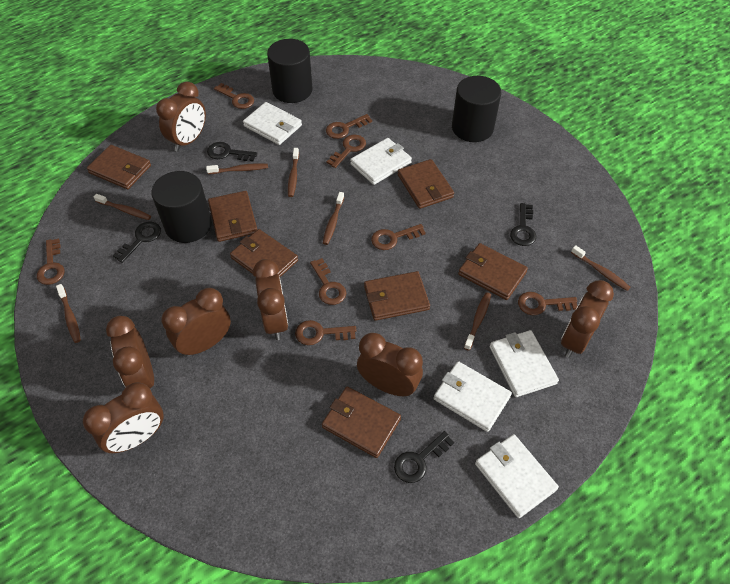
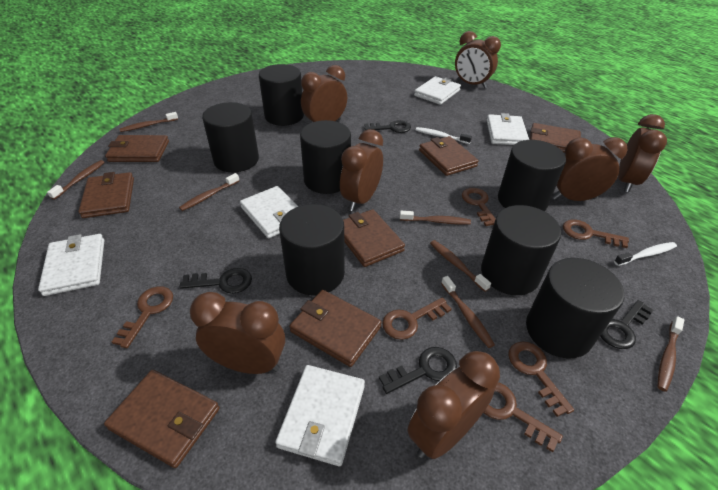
black cylinder: [151,171,212,243] [267,39,312,103] [452,76,501,142] = 3 -> [202,102,259,172] [259,64,304,126] [279,204,345,295] [300,120,351,194] [481,205,561,295] [498,140,566,211] [526,258,624,359] = 7
brown key: [37,239,65,285] [214,83,254,109] [295,320,356,345] [310,258,346,305] [326,114,372,139] [327,135,366,168] [371,224,426,250] [518,292,577,315] = 8 -> [112,286,173,348] [382,297,451,340] [462,188,496,226] [483,382,563,452] [508,342,574,417] [563,219,629,248] = 6
white toothbrush: none = 0 -> [416,127,472,144] [614,242,677,266] = 2

